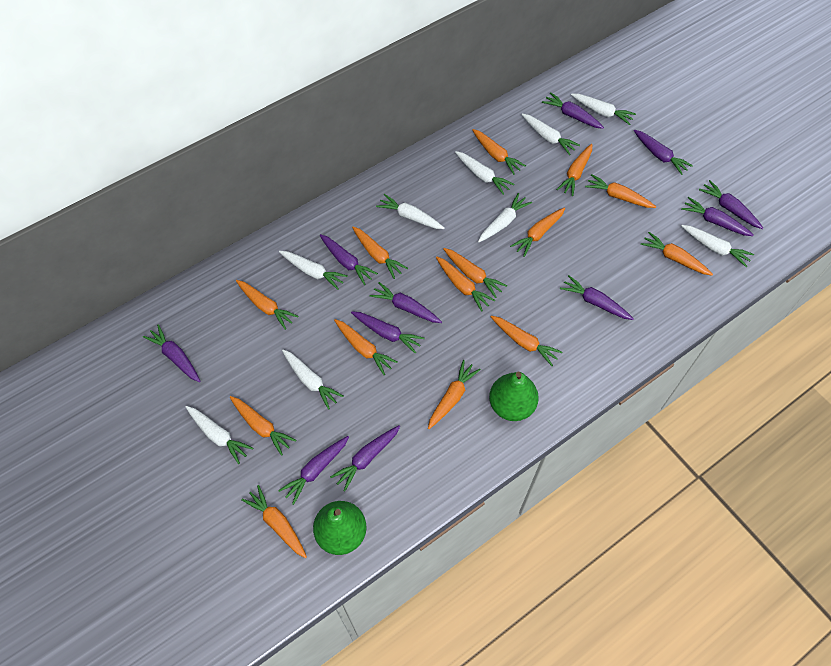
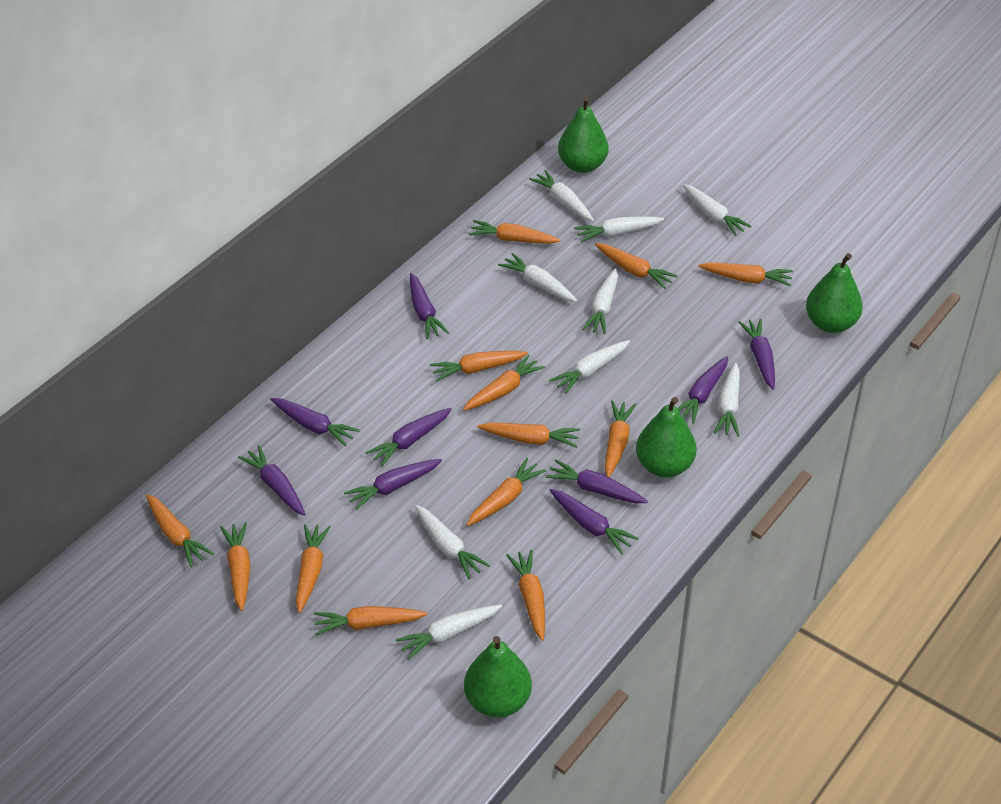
green pear: [313,501,367,555] [489,372,539,421] = 2 -> [464,636,532,718] [558,97,608,173] [636,397,697,477] [806,253,863,333] = 4
orange carrot: [230,396,296,456] [236,280,298,330] [241,485,307,558] [334,319,398,375] [352,226,408,279] [428,360,481,429] [436,257,495,312] [444,248,507,298] [472,129,526,175] [491,316,563,366] [510,208,565,257] [556,144,592,196] [585,174,656,208] [641,232,713,275] = 14 -> [146,494,214,567] [220,522,251,611] [296,524,331,613] [314,606,427,635] [430,351,528,381] [463,354,545,411] [466,458,546,526] [469,220,560,244] [477,423,580,448] [506,550,545,641] [595,243,677,289] [605,400,636,477] [699,262,793,286] = 13
purple carrot: [143,324,200,382] [278,436,349,505] [320,234,378,285] [330,426,400,492] [351,311,425,354] [369,282,442,323] [542,92,604,129] [560,275,634,320] [634,130,693,175] [681,197,754,236] [699,180,763,229] = 11 -> [238,445,306,516] [270,398,360,447] [344,459,442,510] [365,408,452,467] [410,273,449,339] [546,459,648,503] [550,489,639,554] [678,356,728,424] [738,319,775,390] = 9

